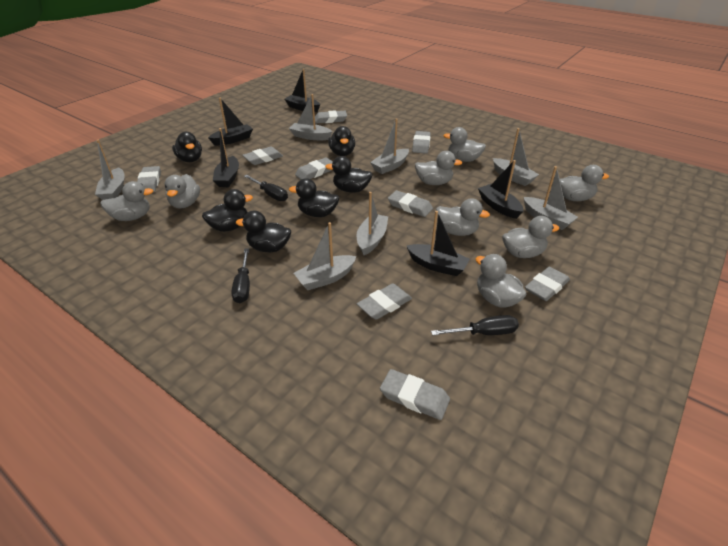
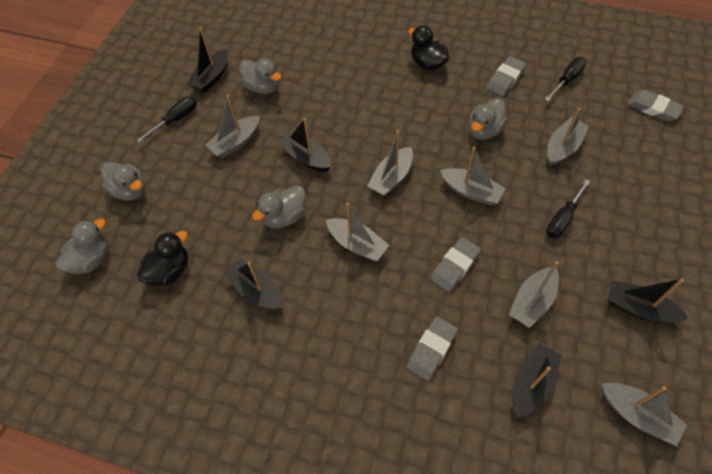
black duck: [172,132,202,162] [202,189,253,232] [236,211,291,252] [289,178,339,217] [325,156,373,193] [328,126,355,156] = 6 -> [137,231,188,286] [408,25,450,70] = 2
grey duck: [100,181,153,221] [164,174,200,209] [415,151,462,185] [436,198,490,236] [443,127,486,162] [476,254,527,307] [502,216,559,258] [560,165,609,201] = 8 -> [56,218,109,274] [101,162,146,201] [239,59,282,94] [252,185,306,229] [469,98,508,140] = 5
grey eraser: [137,166,161,193] [243,146,283,165] [295,157,333,179] [315,110,347,124] [357,283,412,320] [380,369,450,420] [388,190,433,217] [412,131,431,154] [525,267,570,301] = 9 -> [406,316,458,381] [430,237,481,292] [486,56,526,96] [628,90,684,121] = 4

